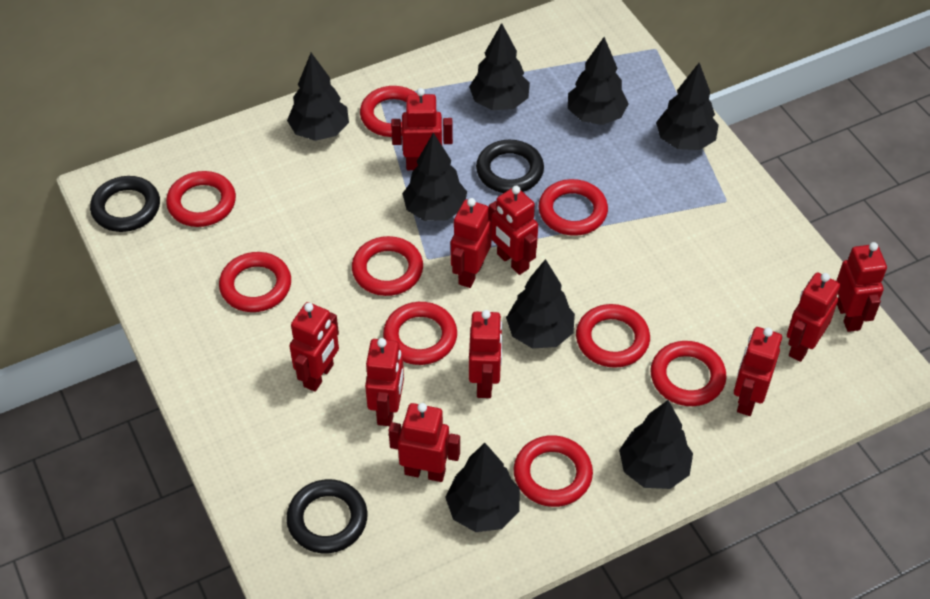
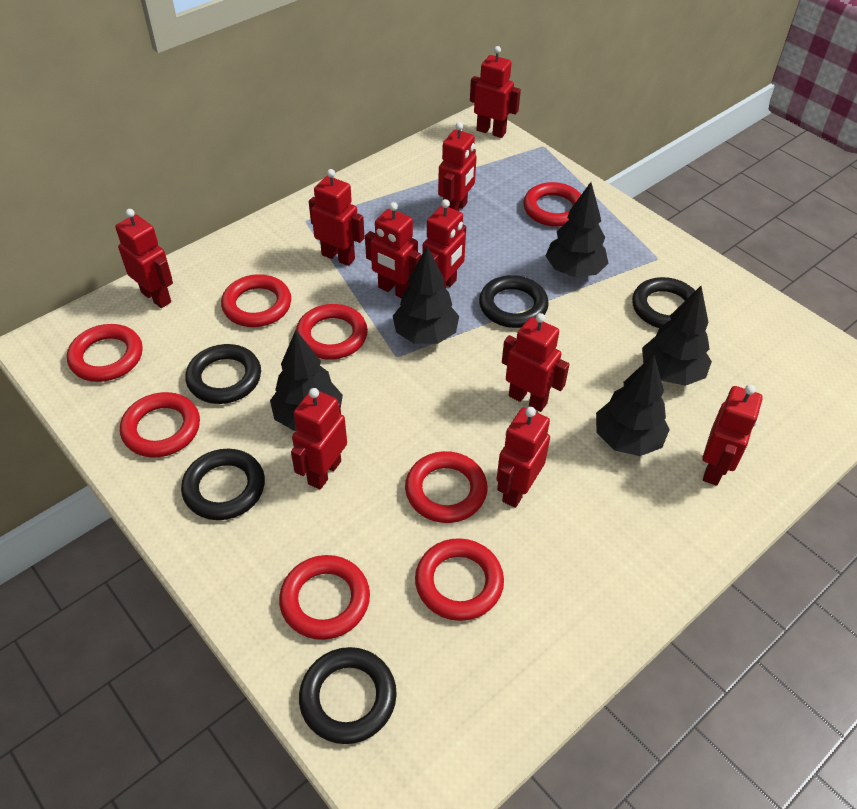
black ring: [90,176,160,232] [286,479,368,553] [476,140,544,193] = 3 -> [181,449,265,520] [185,344,261,404] [299,647,397,744] [479,275,549,328] [632,277,695,328] = 5
black tree: [287,53,349,141] [402,133,467,221] [445,443,520,532] [469,23,530,110] [506,259,575,348] [568,37,629,125] [619,400,693,489] [656,63,719,150] = 8 -> [270,330,343,431] [393,247,459,344] [546,182,608,277] [596,354,670,456] [642,286,712,386] = 5
red ring: [166,171,236,227] [219,252,291,312] [352,236,423,296] [360,86,417,137] [383,302,457,365] [513,435,593,507] [539,179,608,236] [576,304,650,368] [651,341,727,406] = 9 -> [67,324,143,382] [120,392,200,457] [221,274,291,327] [279,555,370,640] [296,304,368,360] [405,451,487,523] [415,538,504,621] [523,182,581,227] = 8

